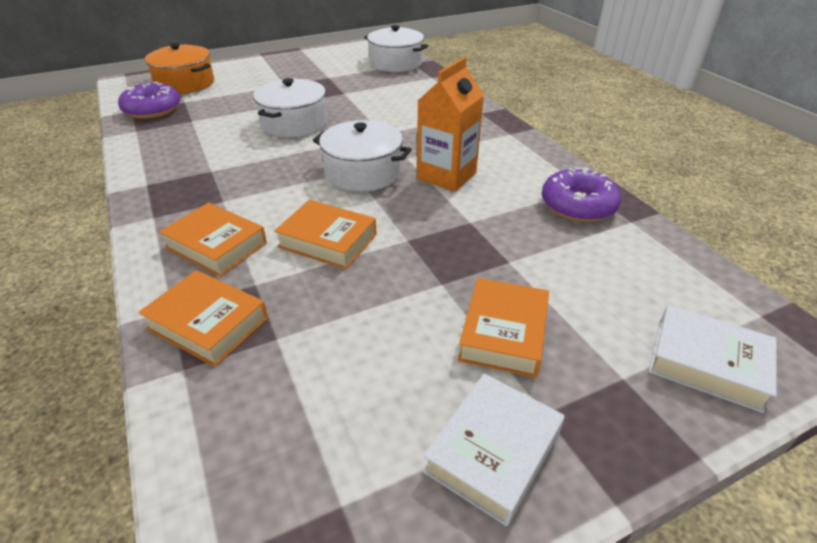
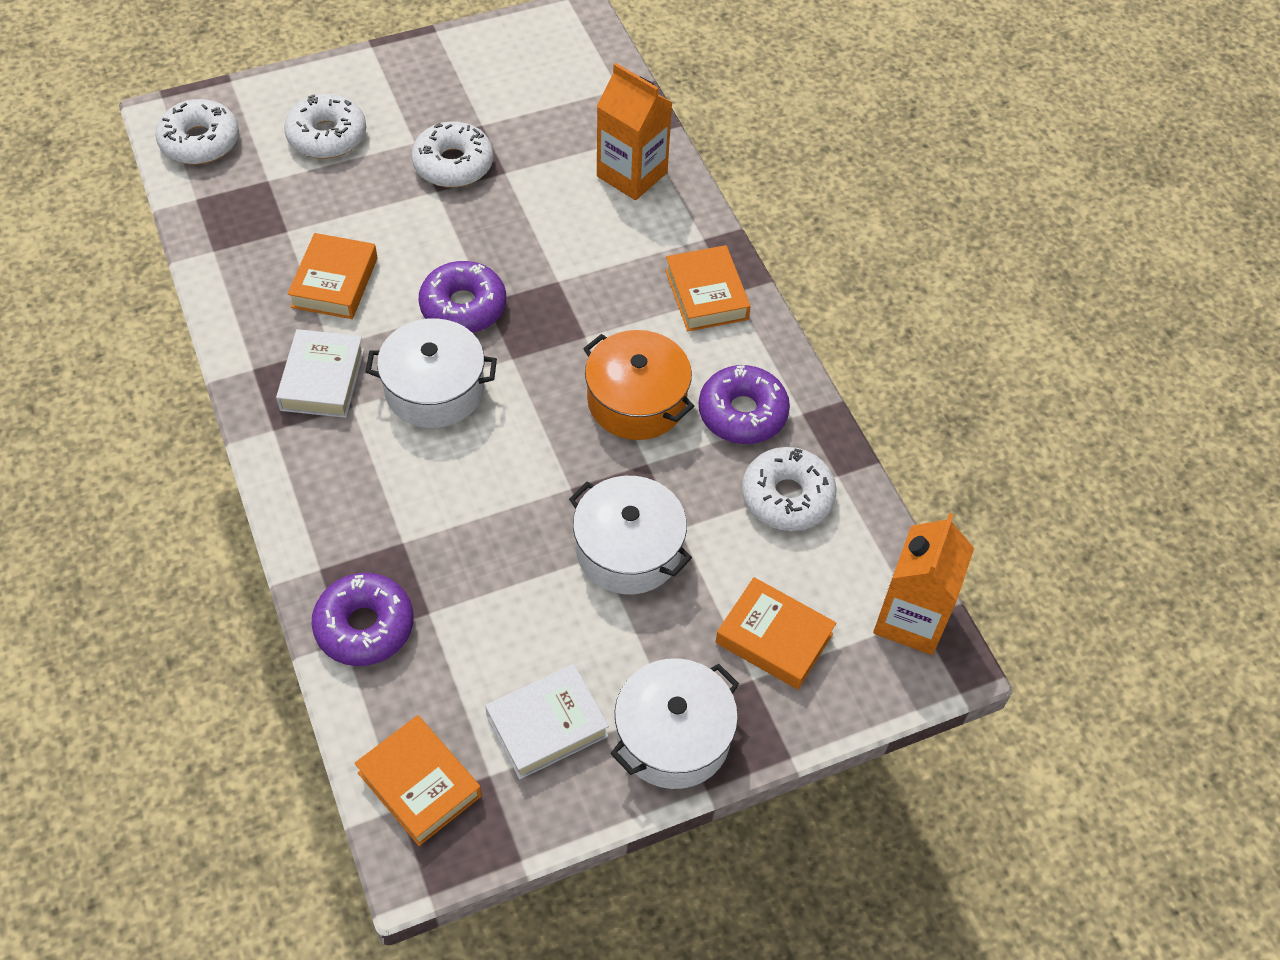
orange carton: [417,57,484,192] = 1 -> [597,63,673,200] [873,513,974,655] = 2
purple donut: [118,82,180,119] [542,167,621,222] = 2 -> [312,573,414,666] [419,261,506,333] [699,365,790,444] = 3
white donut: none = 0 -> [155,99,239,164] [284,94,366,159] [411,122,493,187] [742,447,837,531] = 4

